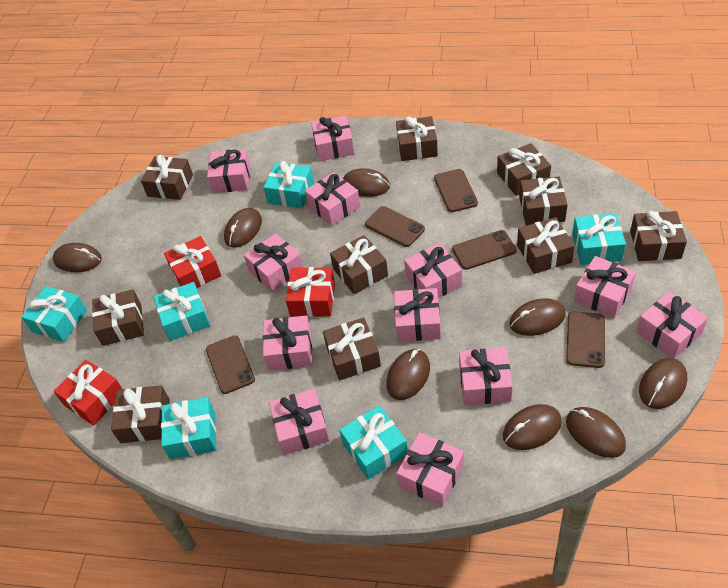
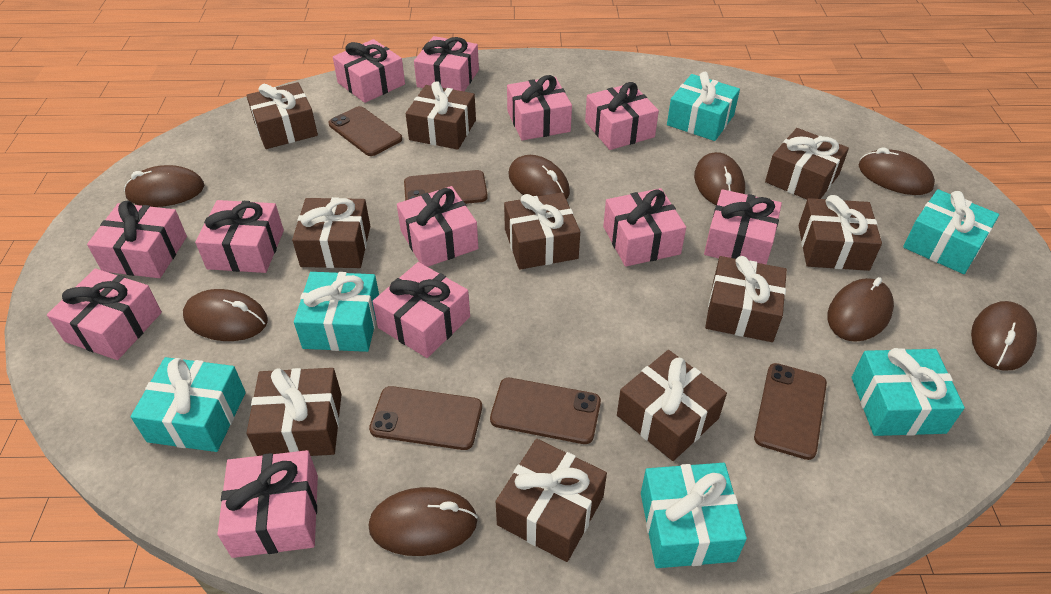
red gift: [54,360,122,426] [164,236,221,288] [286,267,335,317] = 3 -> none = 0

